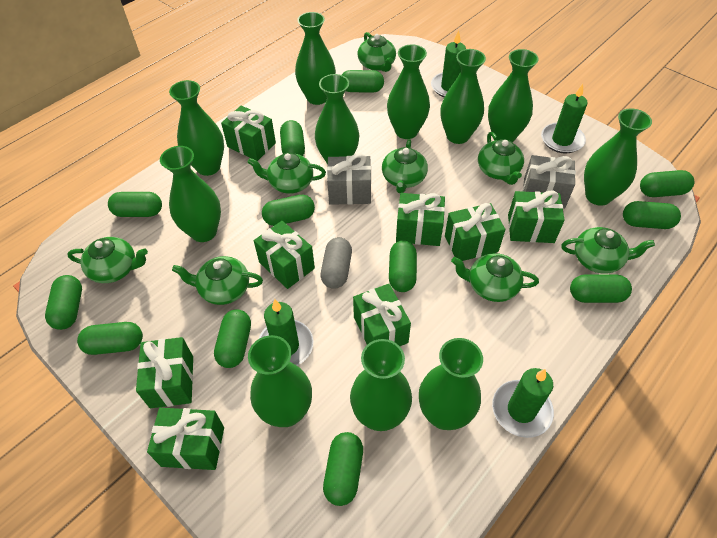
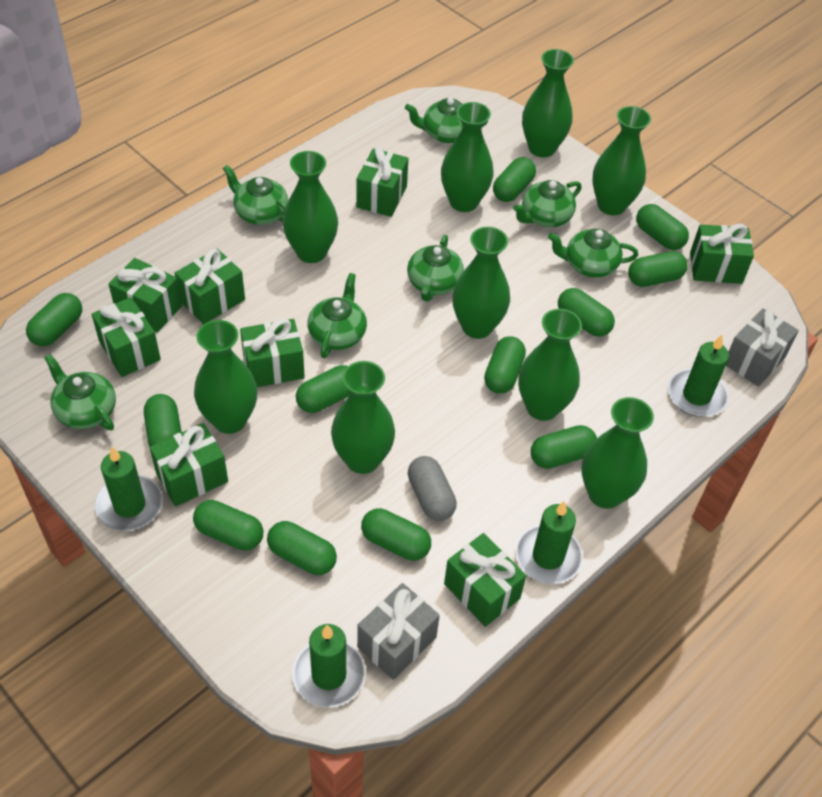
green teapot: [67,237,148,283] [172,256,263,305] [247,153,326,194] [357,32,396,72] [382,139,428,193] [451,253,539,302] [478,132,524,185] [561,227,655,273] = 8 -> [44,354,116,430] [223,165,288,225] [307,273,367,358] [405,98,488,143] [407,235,464,302] [513,180,582,228] [548,229,638,278] = 7
green vase: [160,146,221,242] [169,80,224,176] [248,335,312,427] [295,12,336,105] [315,74,359,165] [350,339,412,431] [387,44,430,139] [419,338,483,430] [440,49,486,144] [488,49,539,142] [584,108,652,206] = 11 -> [194,320,257,434] [283,151,338,263] [331,361,395,474] [441,102,494,212] [453,227,510,339] [518,309,582,421] [522,49,574,157] [581,397,654,509] [592,106,651,215] = 9

